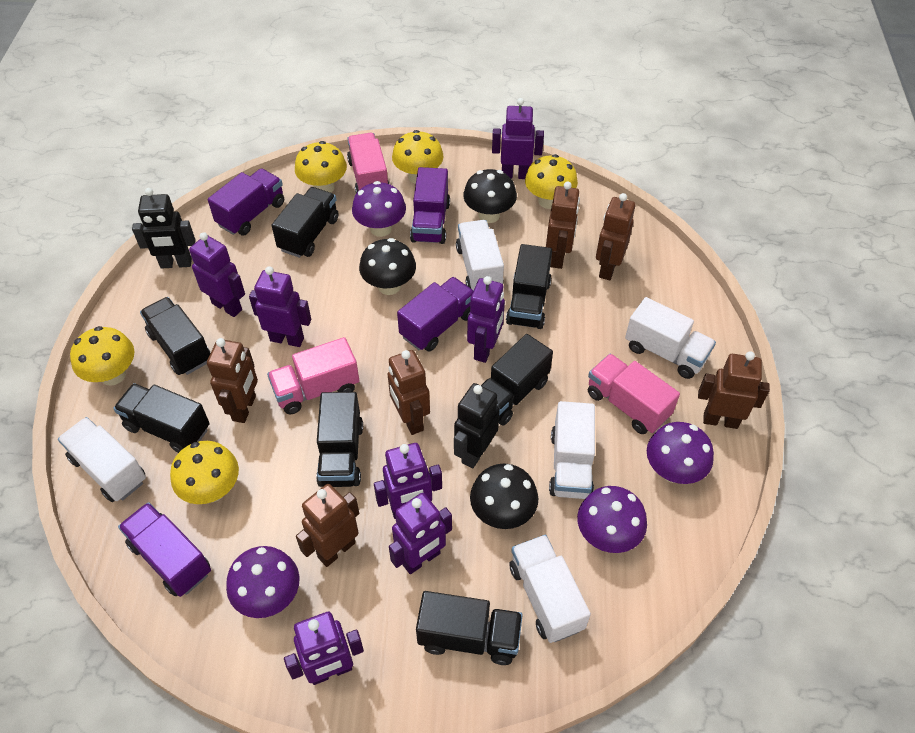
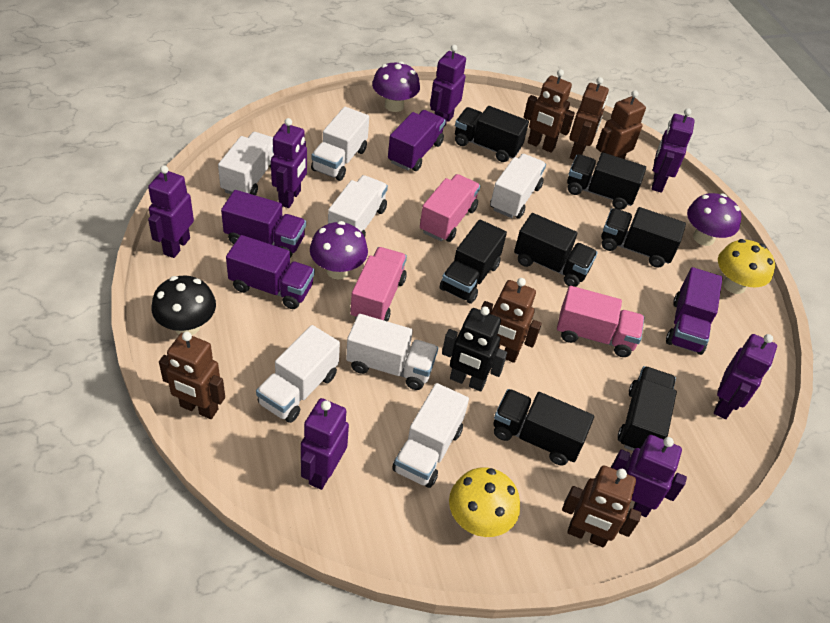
black mushroom: [359,238,416,295] [463,169,517,223] [470,464,538,529] = 3 -> [152,275,216,335] = 1
black robot: [132,188,196,269] [454,383,500,468] = 2 -> [442,306,507,392] = 1
purple mushroom: [226,546,299,618] [352,181,406,237] [577,486,647,553] [647,422,714,484] = 4 -> [310,221,368,279] [372,61,420,112] [687,193,742,246] = 3
white truck: [58,417,146,502] [456,220,504,291] [509,535,591,643] [549,401,595,499] [625,297,716,379] = 5 -> [218,132,274,195] [256,325,340,423] [311,107,369,181] [328,175,388,237] [346,314,438,390] [392,383,469,488] [490,154,546,219] = 7
yellow mushroom: [70,326,134,386] [170,441,239,504] [295,141,347,193] [392,130,444,184] [525,154,578,209] = 5 -> [449,467,520,537] [718,239,775,294] = 2

